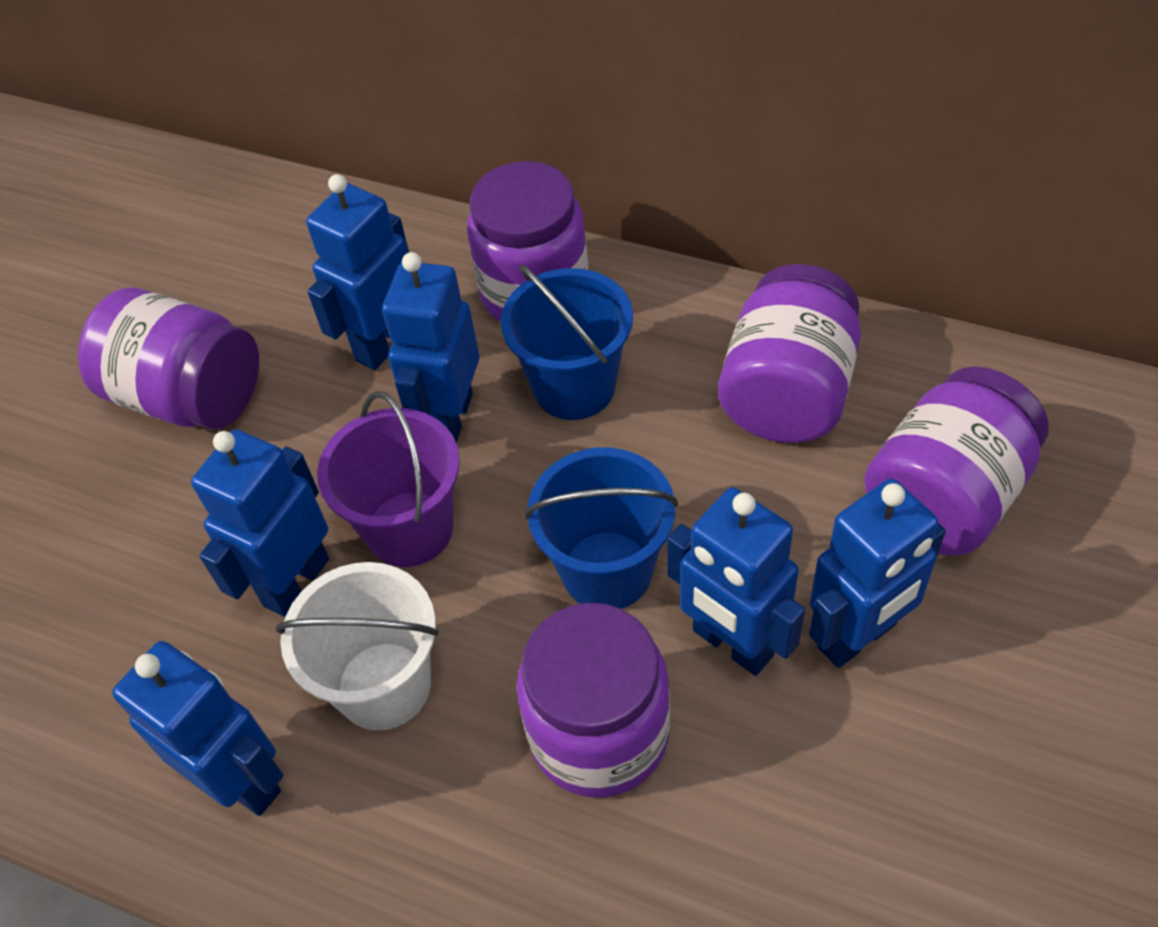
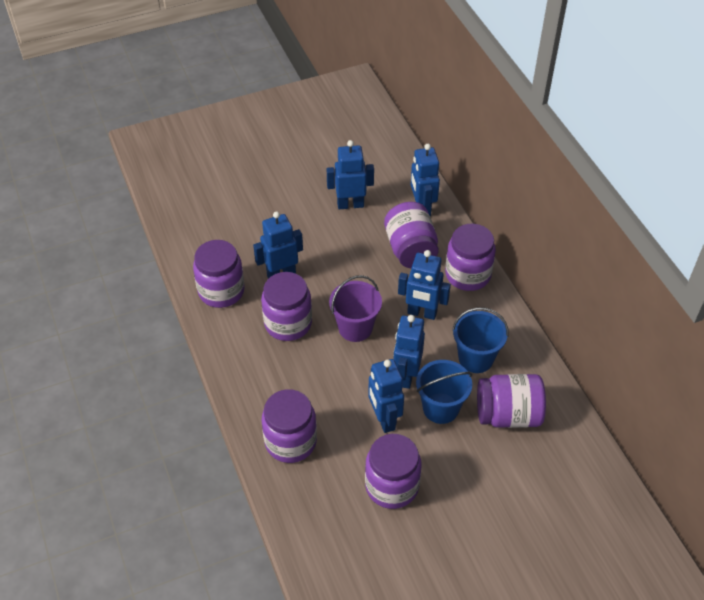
purple jar: [78,288,259,429] [467,161,588,322] [517,603,670,798] [718,264,861,443] [864,366,1049,555] = 5 -> [193,240,245,308] [261,272,312,341] [262,389,317,463] [365,434,421,509] [384,202,439,268] [445,224,496,291] [477,374,546,428] = 7
white bucket: [275,562,439,731] = 1 -> none = 0

